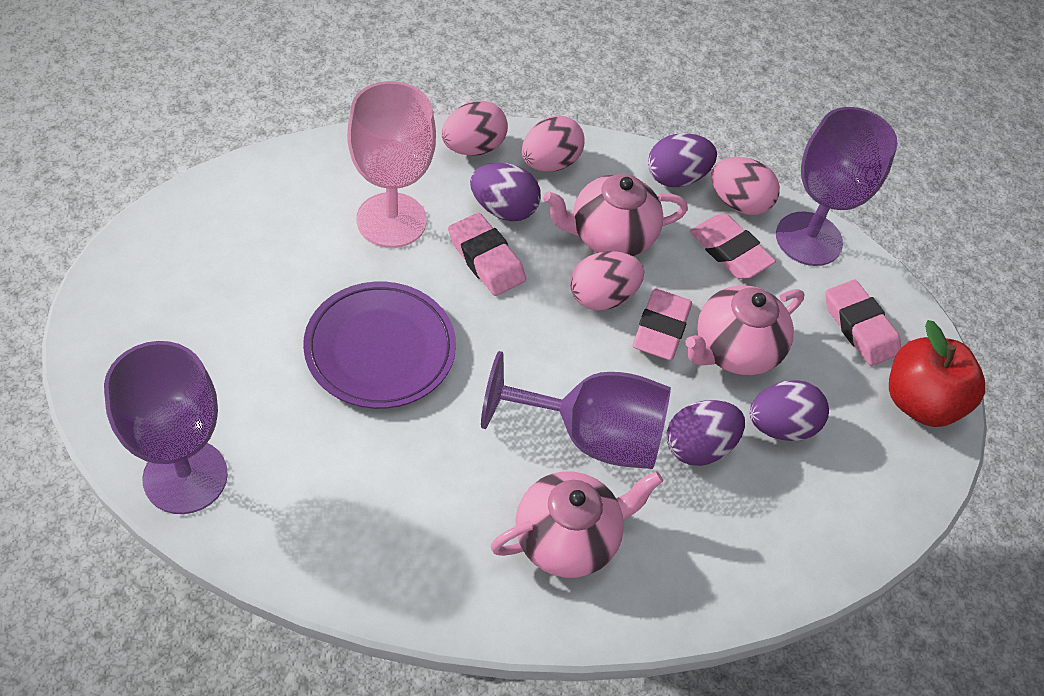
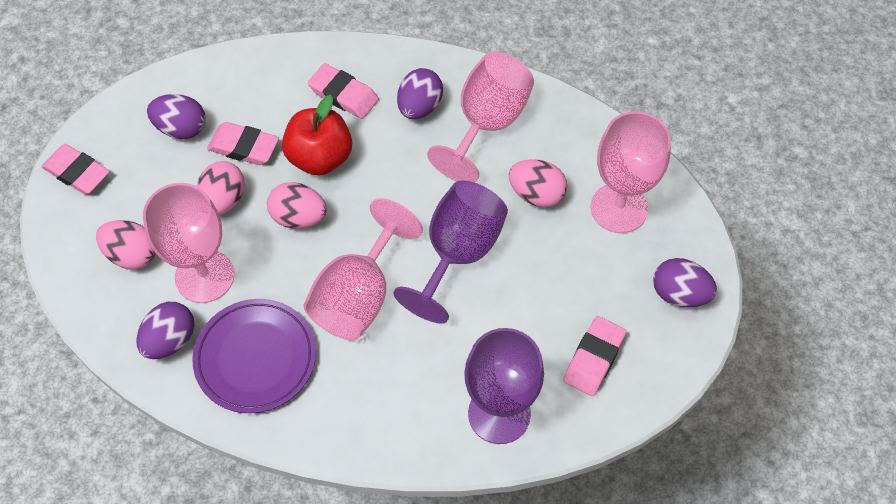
pink goblet: [347,81,436,248] = 1 -> [143,183,234,303] [303,198,423,340] [427,52,534,183] [591,111,671,233] = 4
pink teapot: [491,471,663,578] [543,174,688,256] [685,285,804,375] = 3 -> none = 0
purple goblet: [104,341,228,514] [481,351,671,469] [776,107,898,266] = 3 -> [393,180,508,324] [464,328,544,444] = 2

